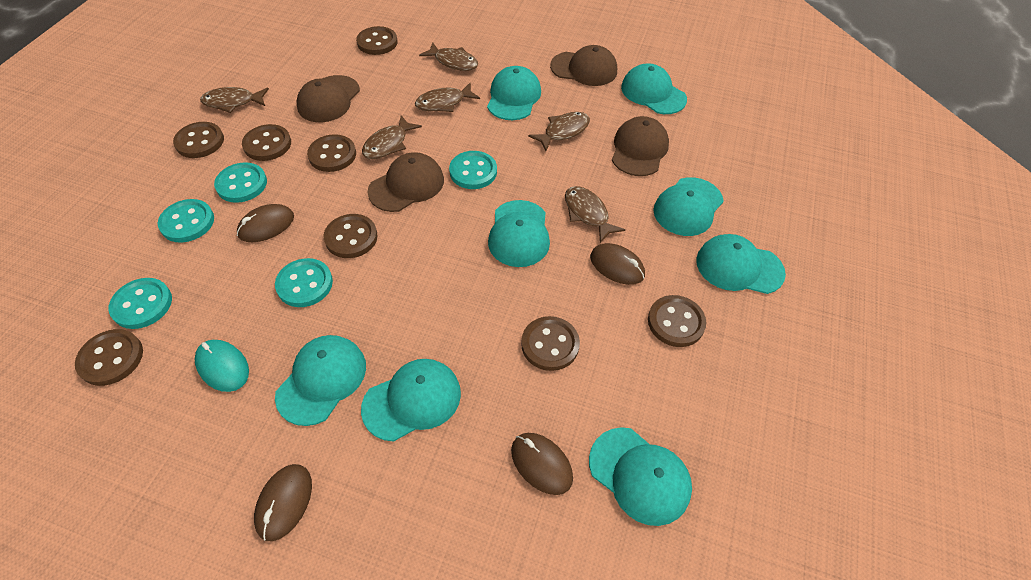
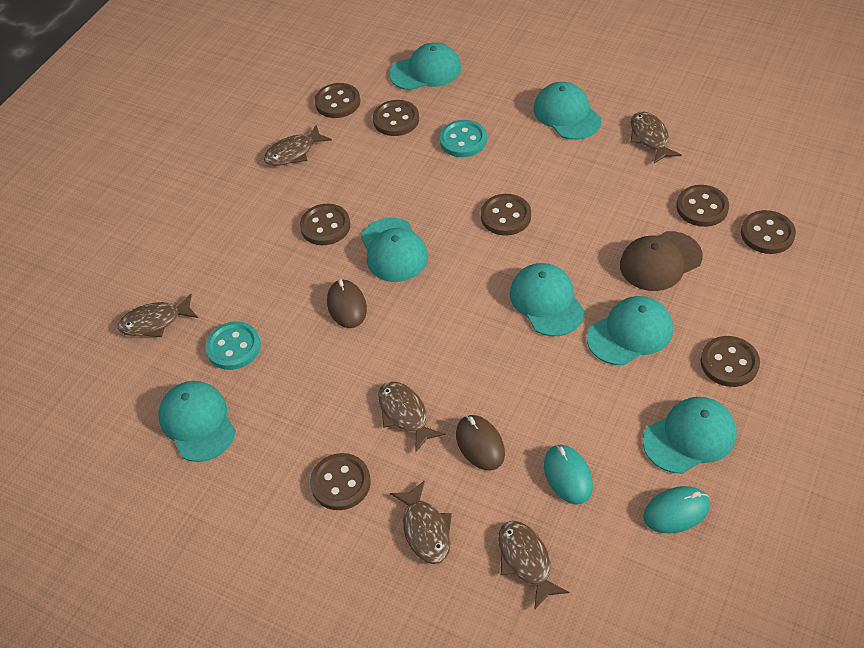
brown cap: [296,75,360,122] [368,152,444,212] [550,45,617,86] [612,116,669,176] = 4 -> [620,231,703,291] = 1
brown mouse: [237,204,294,242] [254,464,312,542] [511,433,573,495] [590,243,645,285] = 4 -> [327,279,367,328] [456,415,505,471] = 2
turquoise button: [109,278,172,329] [158,199,214,243] [214,162,267,203] [275,258,333,307] [449,151,497,189] = 5 -> [205,321,261,370] [440,120,487,157] = 2
turquoise cap: [275,335,366,426] [361,359,461,442] [487,66,541,120] [488,200,550,267] [589,427,692,526] [621,63,687,114] [653,177,724,236] [696,234,786,294] = 8 -> [158,381,236,462] [361,218,428,282] [389,42,461,90] [510,263,585,336] [534,82,601,140] [587,296,673,365] [643,397,737,474] = 7
turquoise mouse: [195,340,249,392] = 1 -> [544,445,593,504] [643,486,710,534] = 2

